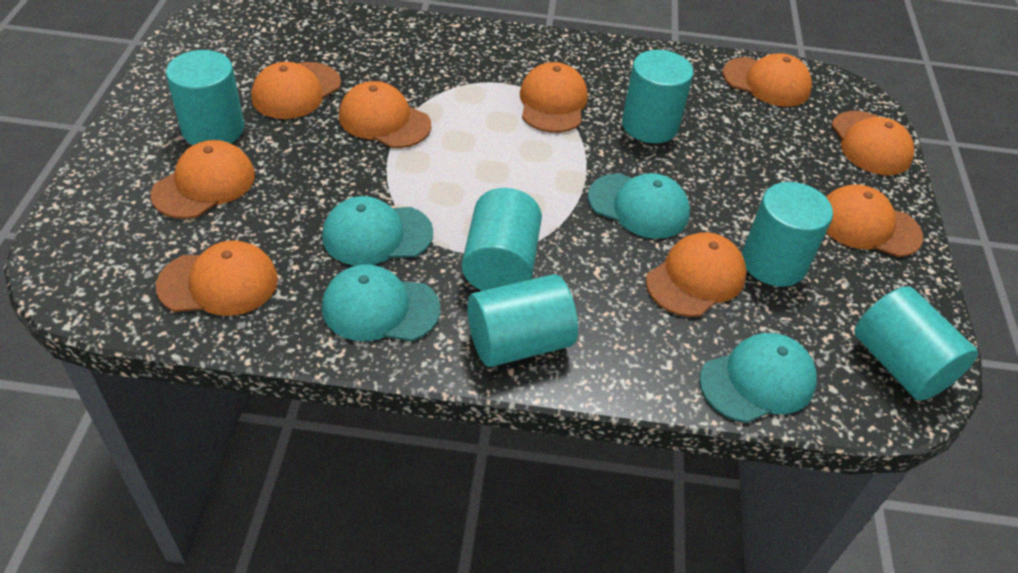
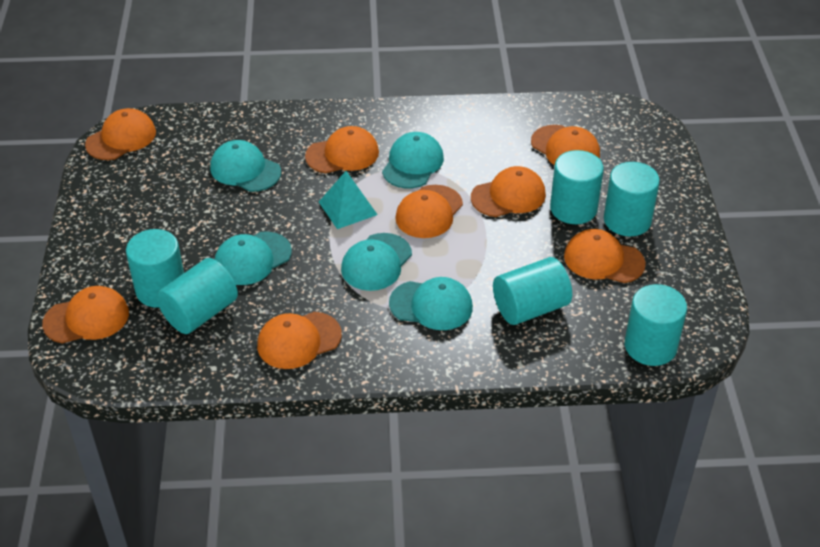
orange cap: [151,140,255,219] [156,240,278,316] [251,62,341,119] [339,81,431,148] [520,62,588,133] [646,232,746,317] [723,53,812,107] [826,184,923,257] [831,111,914,175] = 9 -> [42,286,129,344] [85,108,156,160] [257,312,342,369] [305,126,379,173] [395,185,463,238] [471,166,546,217] [531,125,600,166] [564,229,646,283] = 8
turquoise cap: [322,196,433,266] [322,264,440,341] [588,173,690,239] [699,333,817,423] = 4 -> [210,140,281,192] [215,232,292,285] [341,233,412,291] [382,132,444,189] [389,277,473,330] = 5
turquoise pyramid: none = 0 -> [319,171,378,229] = 1

